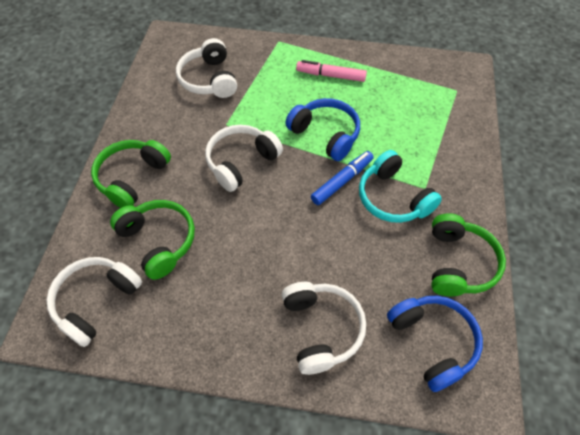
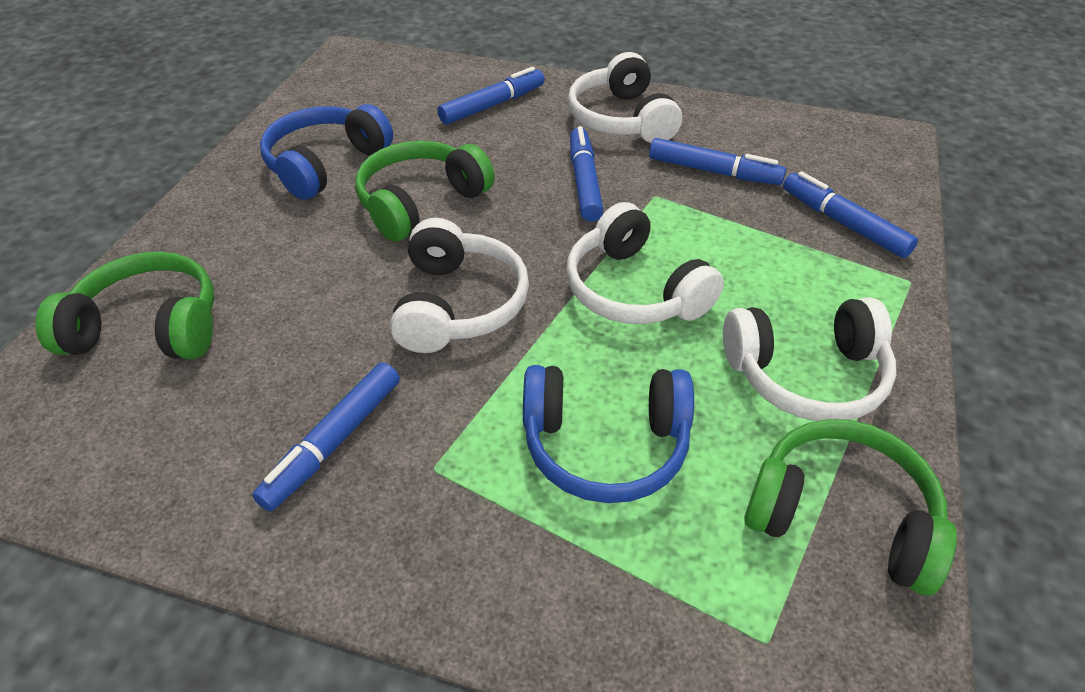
blue marker: [311,151,374,205] = 1 -> [252,362,400,512] [437,67,545,125] [570,126,604,222] [649,138,786,185] [783,171,918,258] = 5
pink marker: [296,60,367,82] = 1 -> none = 0
turquoise headphones: [359,150,442,223] = 1 -> none = 0

